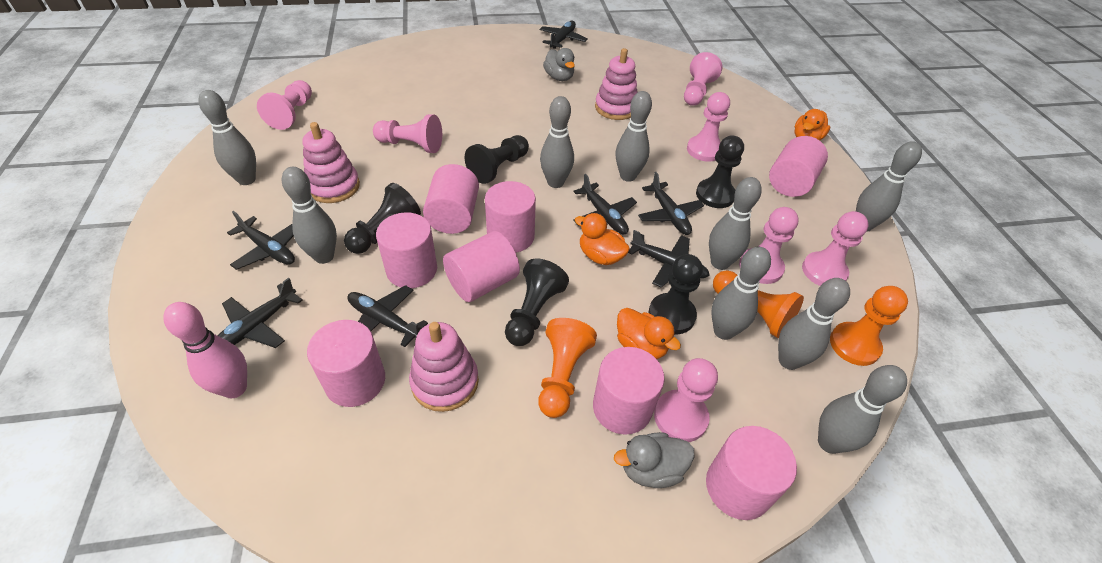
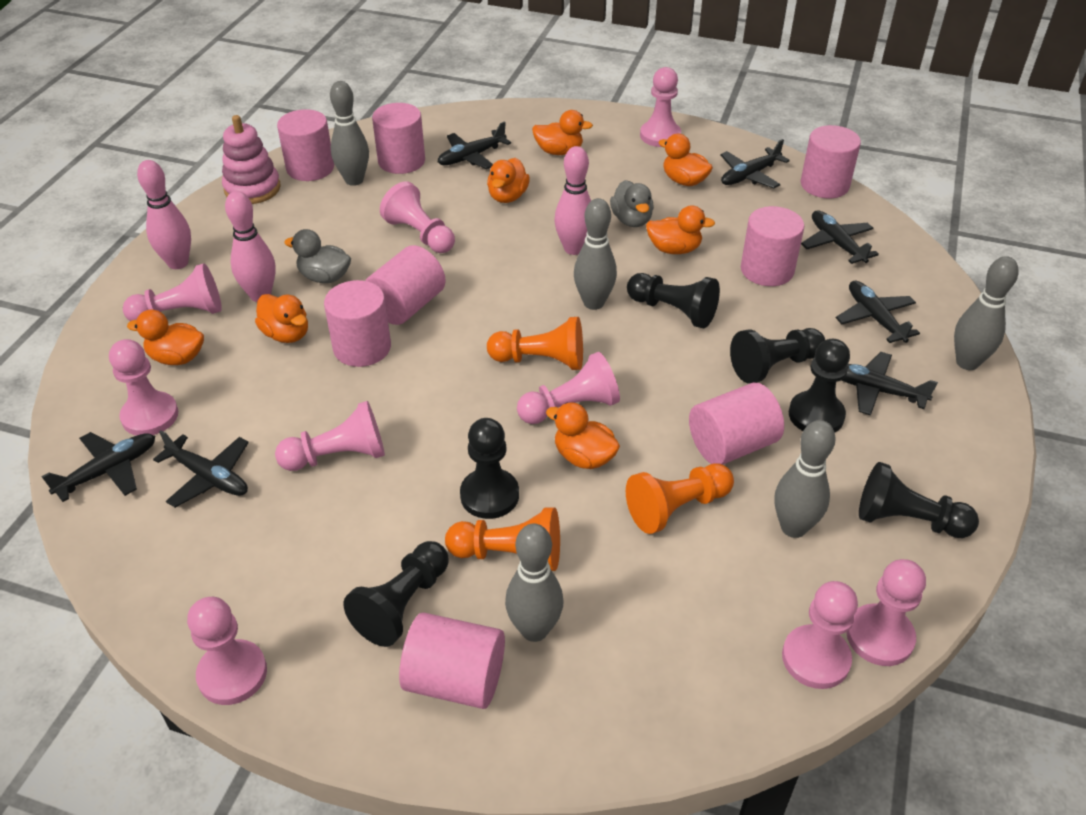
black pawn: [344,183,421,254] [465,135,529,184] [505,258,569,346] [649,254,703,334] [696,135,744,208] = 5 -> [343,541,448,647] [460,418,519,519] [627,273,720,328] [730,328,825,384] [789,339,850,432] [859,462,979,538] = 6
grey bowling pin: [198,90,256,185] [282,167,337,264] [540,96,574,188] [616,91,652,182] [709,177,762,270] [711,247,771,340] [778,278,850,370] [818,365,907,454] [856,141,922,232] = 9 -> [330,81,369,186] [505,523,564,642] [574,198,617,310] [774,420,836,538] [954,256,1019,370] = 5
orange duck: [575,213,630,265] [617,308,681,359] [794,109,831,140] = 3 -> [127,310,204,365] [255,294,308,343] [487,158,530,203] [532,110,593,155] [546,402,620,469] [646,205,715,254] [658,134,713,186] = 7
pink bowling pin: [163,302,247,398] = 1 -> [137,160,191,269] [225,191,276,302] [554,146,591,255] = 3
pink pawn: [257,80,312,130] [373,114,442,153] [654,358,718,442] [684,52,723,106] [687,92,730,162] [739,207,799,284] [802,211,869,286] = 7 -> [109,339,178,436] [123,263,222,321] [187,597,267,705] [275,401,385,471] [380,181,455,253] [517,352,620,424] [640,67,681,147] [782,581,858,689] [846,559,926,666] = 9
pink stacking toy: [303,122,360,203] [409,322,479,412] [595,48,638,120] = 3 -> [222,115,281,204] = 1

